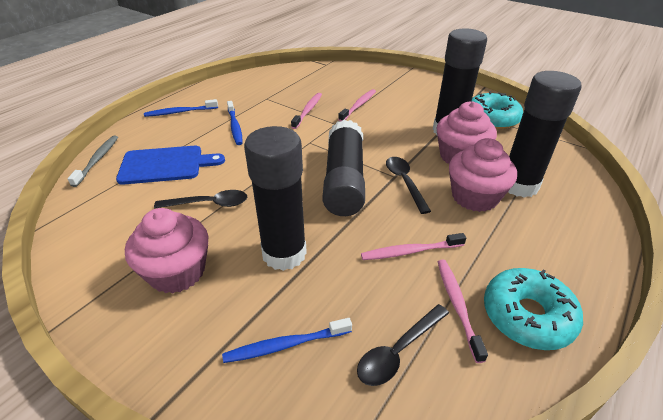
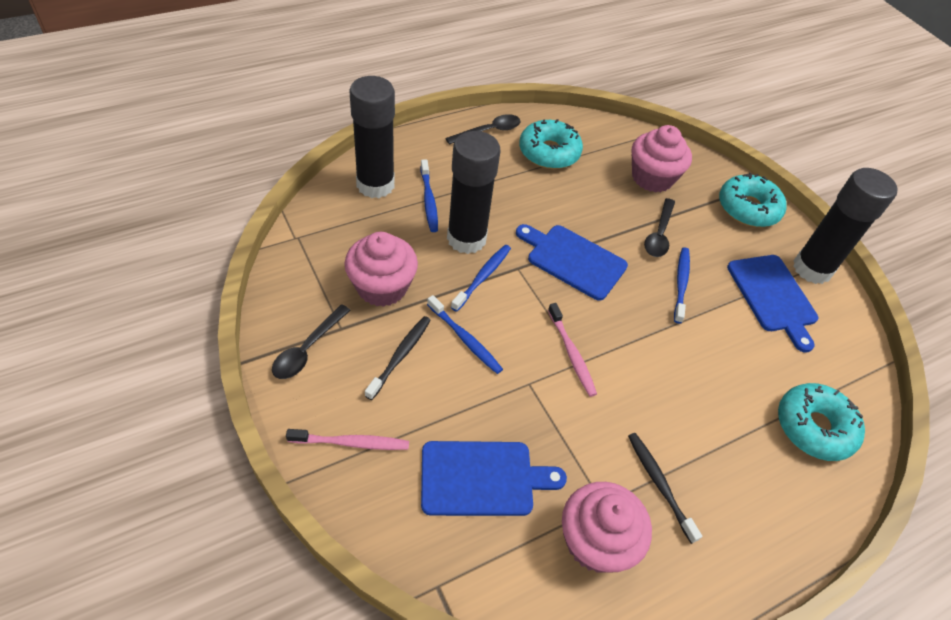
black glue stick: [244,126,307,271] [323,120,365,216] [433,28,487,136] [508,71,581,198] = 4 -> [349,76,395,198] [447,131,501,254] [793,168,898,284] = 3
black toothbrush: none = 0 -> [365,316,431,400] [628,433,702,544] = 2
blue cutting board: [116,146,225,185] = 1 -> [421,441,567,516] [516,224,628,301] [727,255,818,352] = 3
blue toothbrush: [144,99,218,117] [222,318,352,363] [227,101,243,145] = 3 -> [421,160,438,232] [427,295,503,374] [451,245,511,312] [674,247,690,324] = 4
grey toothbrush: [67,135,118,187] = 1 -> none = 0
pink toothbrush: [291,93,322,129] [338,89,376,122] [361,233,466,260] [438,260,488,363] = 4 -> [286,429,409,450] [548,303,597,397] = 2
turquoise donut: [472,91,523,130] [484,268,583,350] = 2 -> [519,119,583,169] [719,173,787,227] [778,383,865,461] = 3

